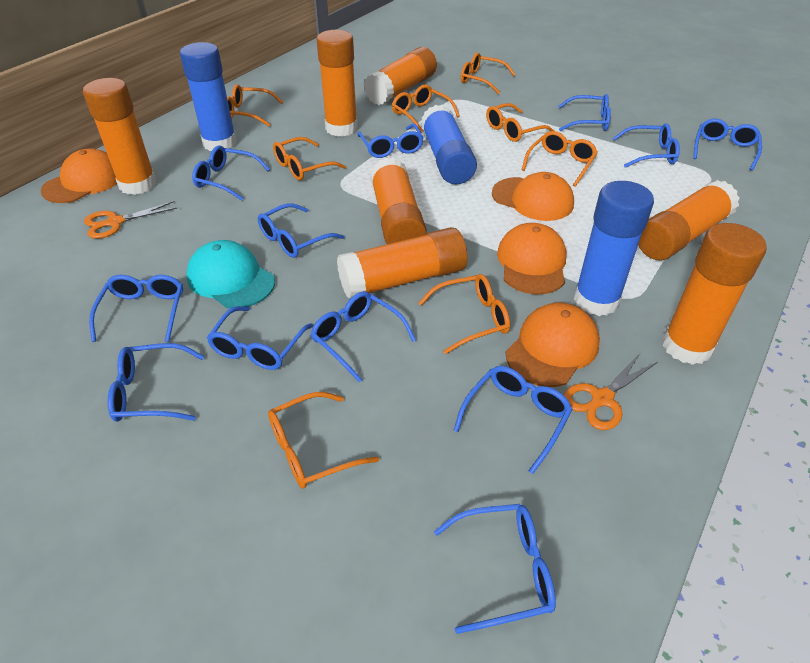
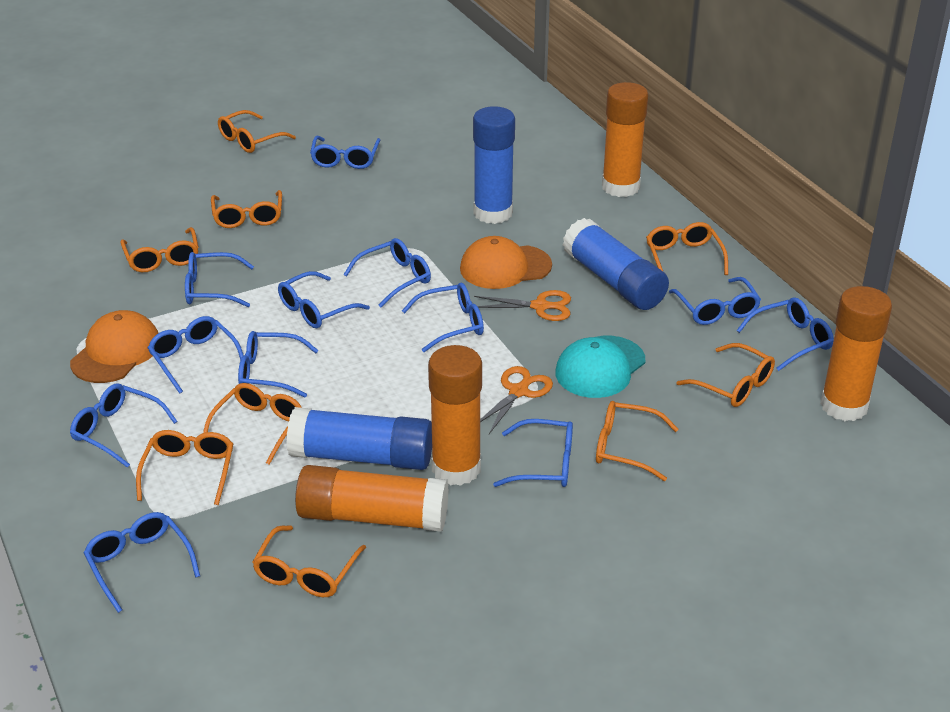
orange cap: [41,149,117,203] [492,172,574,221] [497,223,567,294] [506,303,600,387] = 4 -> [70,310,158,383] [460,236,552,289] = 2
orange glasses: [227,84,283,126] [268,392,379,489] [273,137,346,180] [392,85,460,133] [419,274,510,354] [461,52,516,94] [486,103,554,142] [522,131,598,187] = 8 -> [120,227,199,272] [136,430,233,505] [203,383,302,465] [211,190,282,228] [218,110,296,153] [252,525,366,597] [596,401,678,481] [646,222,728,275] [677,343,775,407] = 9
orange glue stick: [83,78,157,195] [317,30,358,137] [337,227,468,299] [364,47,437,105] [370,157,427,244] [638,180,740,260] [663,223,767,365] = 7 -> [295,465,449,532] [428,345,482,486] [602,82,648,197] [820,286,892,421] = 4

